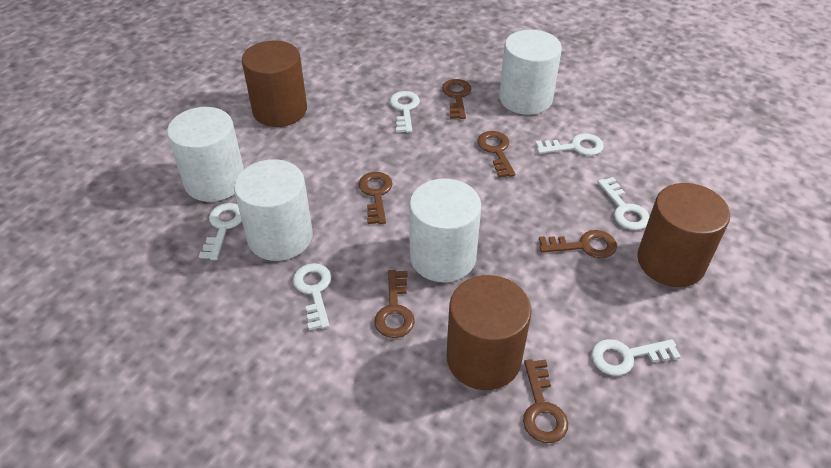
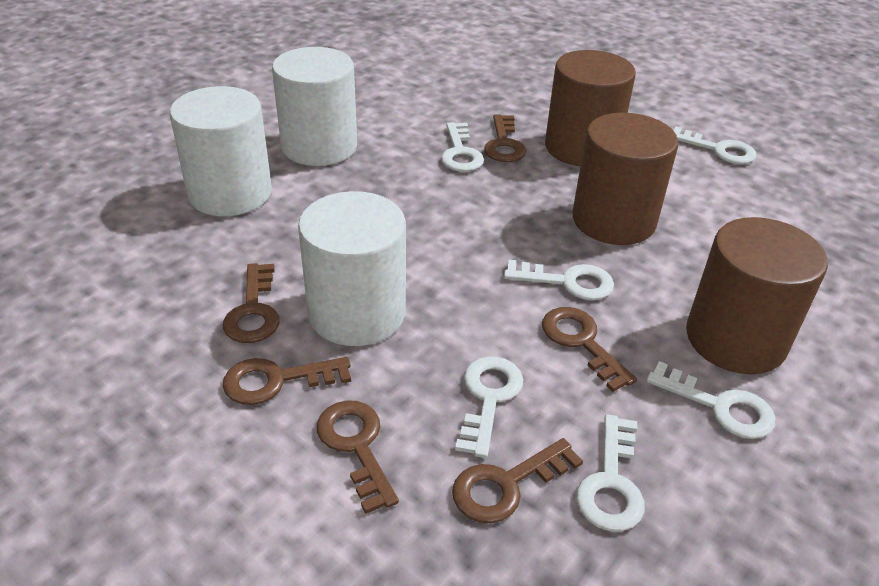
white cylinder: [167,107,244,202] [234,159,313,261] [409,178,481,282] [499,30,562,115] = 4 -> [170,86,272,216] [272,47,357,166] [298,191,406,346] = 3

